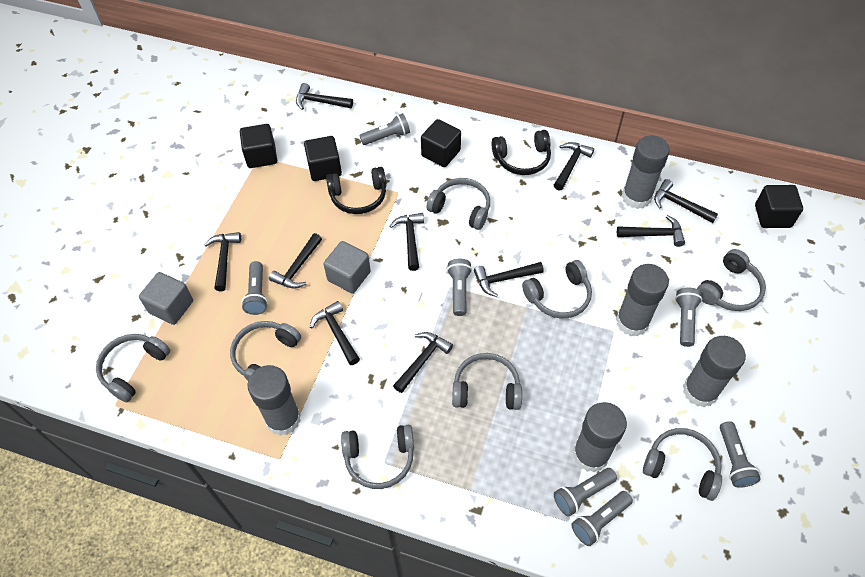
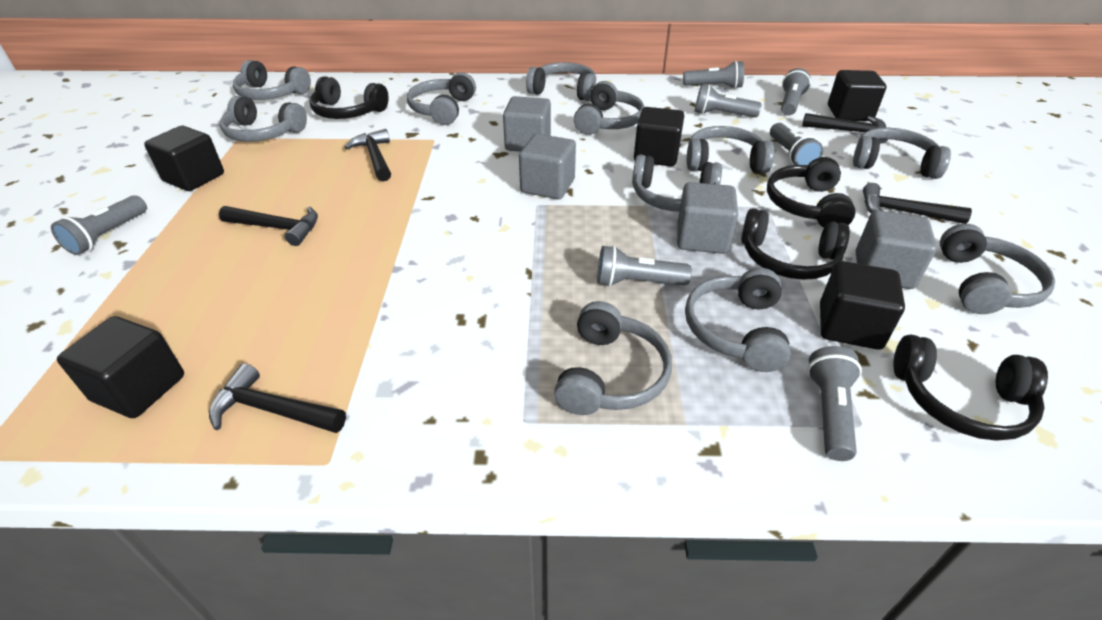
black cube: [240,124,277,168] [304,136,342,181] [421,119,461,167] [755,185,803,228] = 4 -> [57,316,184,418] [144,126,224,191] [634,107,684,166] [820,261,905,350] [828,70,887,121] = 5
black hammer: [204,232,241,291] [269,233,322,289] [296,83,353,110] [310,301,360,365] [390,213,424,271] [393,332,453,393] [474,262,544,297] [554,142,594,190] [617,215,685,247] [654,179,718,223] = 10 -> [209,363,346,433] [219,206,318,246] [344,129,391,181] [802,113,888,144] [863,183,972,224] = 5
black headphones: [326,167,386,214] [492,130,551,175] = 2 -> [309,76,389,119] [741,208,850,280] [767,157,856,228] [893,334,1048,441] = 4
grey cube: [139,272,193,325] [324,241,371,293] = 2 -> [503,96,551,152] [519,134,576,199] [677,182,738,254] [856,210,937,289] = 4
grey glue stick: [248,365,301,436] [573,402,627,472] [616,264,669,336] [622,135,670,209] [683,336,746,407] = 5 -> none = 0
grey headphones: [96,334,170,402] [230,321,301,380] [341,425,414,489] [426,178,490,230] [452,353,522,410] [522,260,592,319] [643,428,722,501] [697,249,766,311] = 8 -> [220,96,307,142] [233,60,311,100] [407,72,476,125] [526,62,596,101] [554,301,672,415] [574,81,645,135] [632,154,722,211] [685,268,791,372] [687,126,775,173] [853,128,951,179] [940,224,1055,314] = 11

